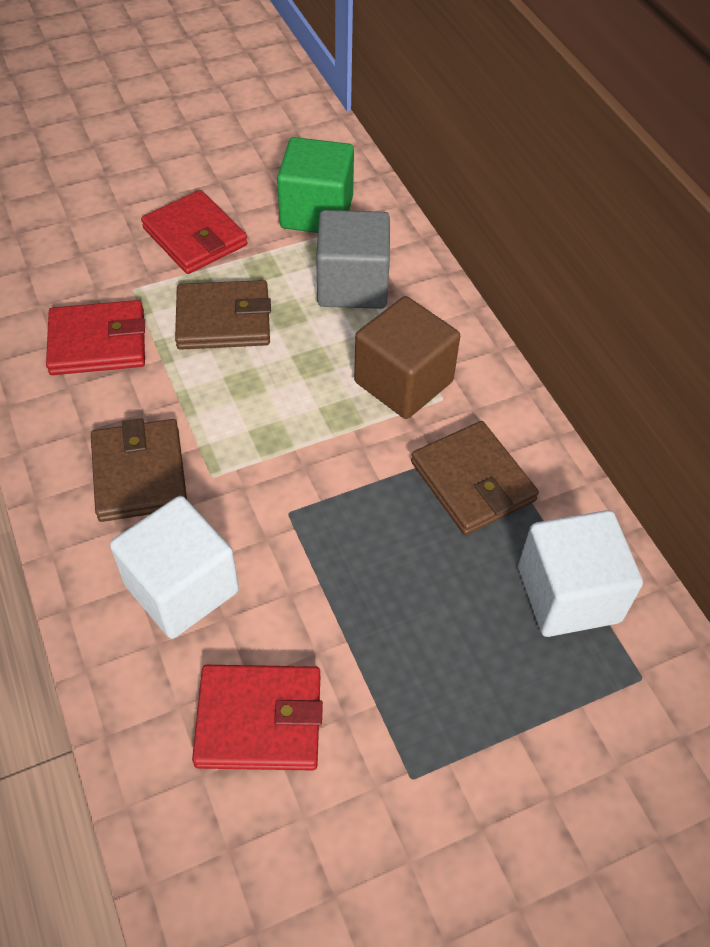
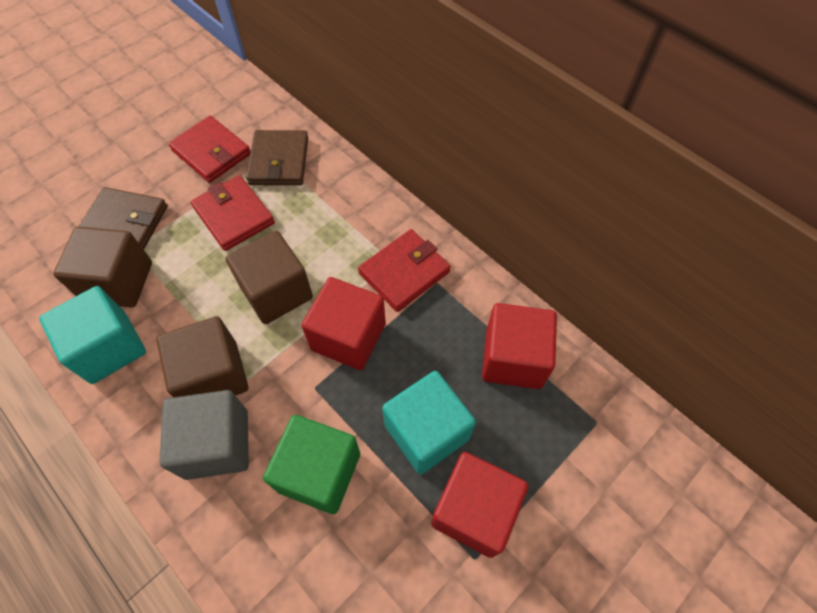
brown cube: [354,296,460,419] = 1 -> [53,227,152,308] [156,316,248,397] [226,231,313,324] = 3
brown wallet: [91,418,187,522] [175,280,271,350] [411,421,539,535] = 3 -> [78,187,167,250] [246,130,308,185] = 2
red cube: none = 0 -> [302,277,386,370] [431,452,528,558] [482,303,557,389] = 3
turquoise cube: none = 0 -> [39,286,146,384] [382,371,476,474] = 2
white cube: [110,496,239,639] [518,510,643,637] = 2 -> none = 0

